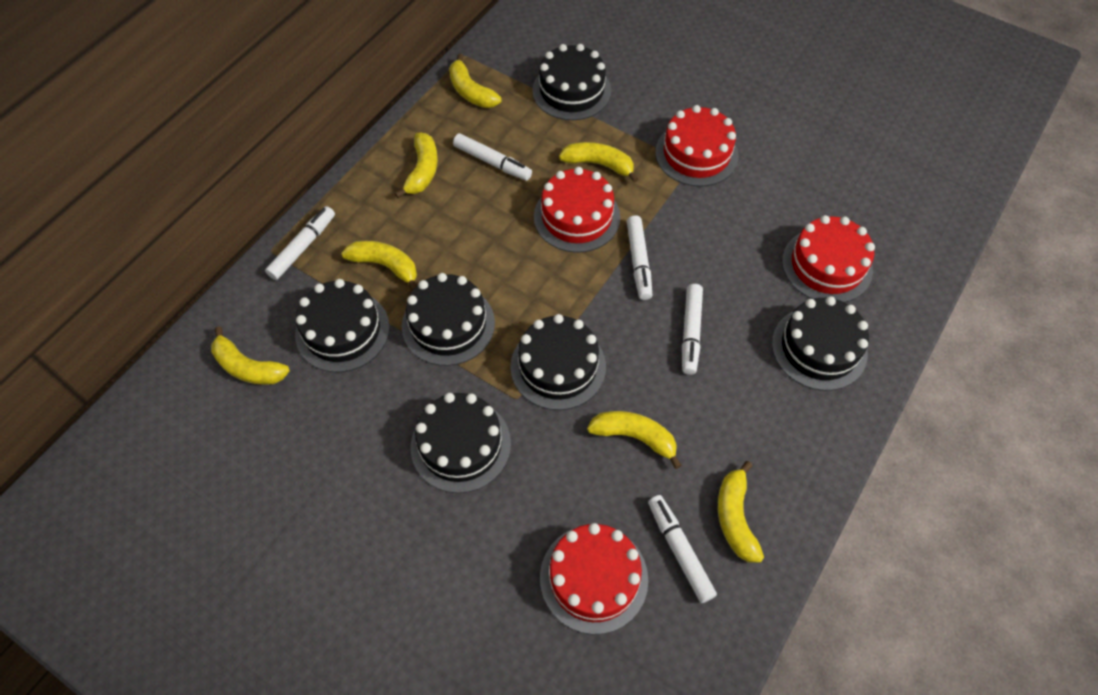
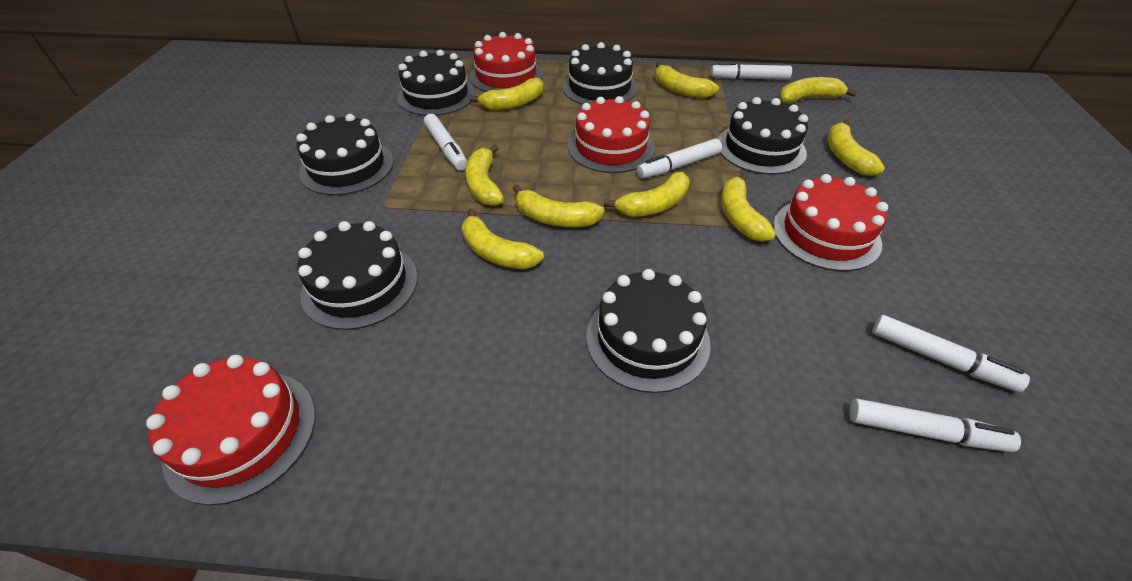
yellow banana: [211,326,290,385] [341,241,417,291] [395,133,438,198] [449,54,501,108] [559,142,638,183] [587,411,682,469] [718,461,764,563] = 7 -> [462,208,544,269] [465,144,504,206] [469,78,543,110] [512,184,605,227] [604,172,690,217] [655,62,719,99] [721,173,776,242] [779,77,857,103] [827,120,885,176] = 9

